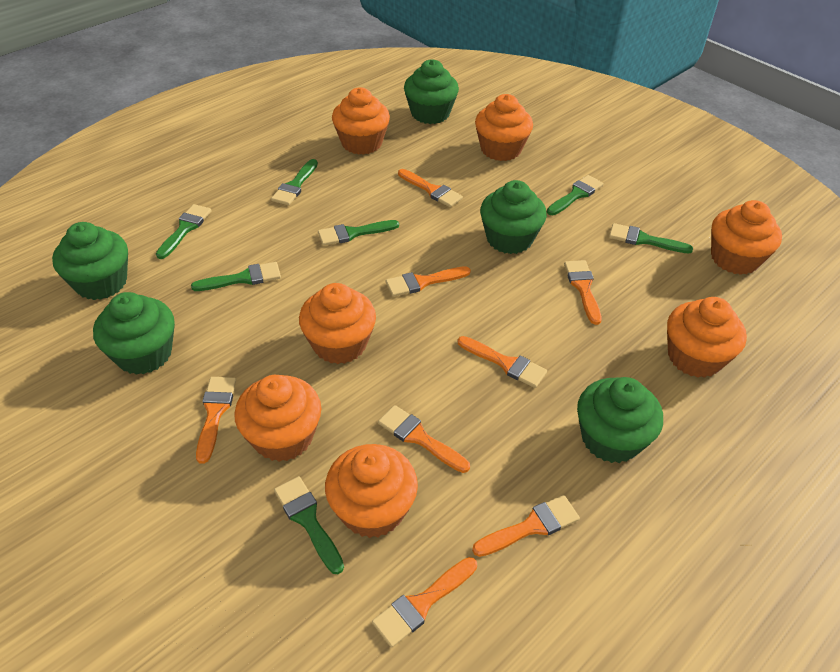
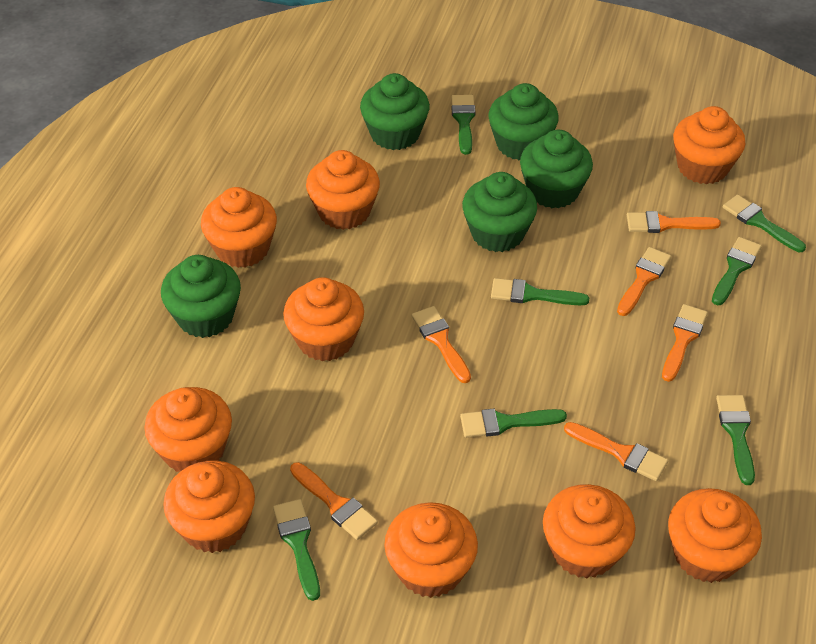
orange brush: [196,377,236,464] [372,557,477,648] [378,405,470,473] [386,266,471,297] [398,169,463,207] [457,336,547,388] [472,495,580,557] [564,260,602,325] = 8 -> [290,462,378,540] [412,306,471,383] [564,422,668,481] [617,247,671,316] [627,211,721,233] [662,304,708,382] = 6
orange cupcake: [234,375,321,462] [299,283,376,364] [325,444,418,538] [332,87,390,155] [475,94,533,161] [667,297,747,378] [711,200,782,275] = 7 -> [144,387,232,472] [163,461,255,553] [201,187,277,268] [283,277,364,362] [306,150,380,230] [384,502,478,598] [543,484,636,579] [668,488,762,583] [673,106,746,184] = 9

